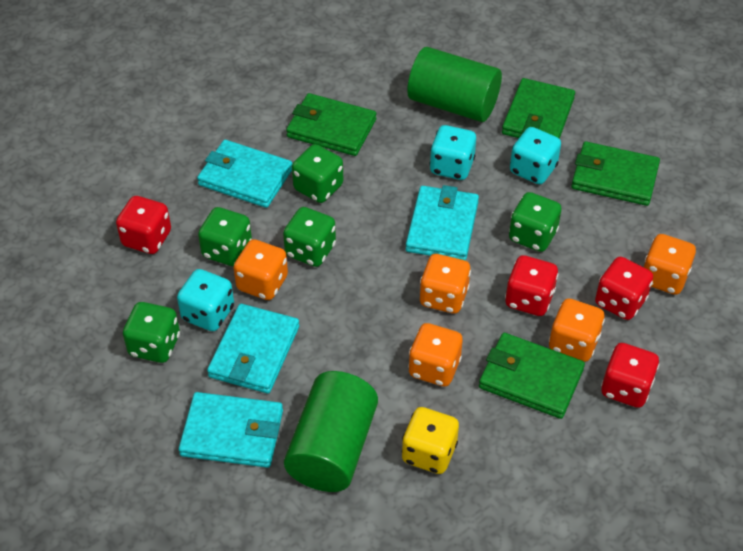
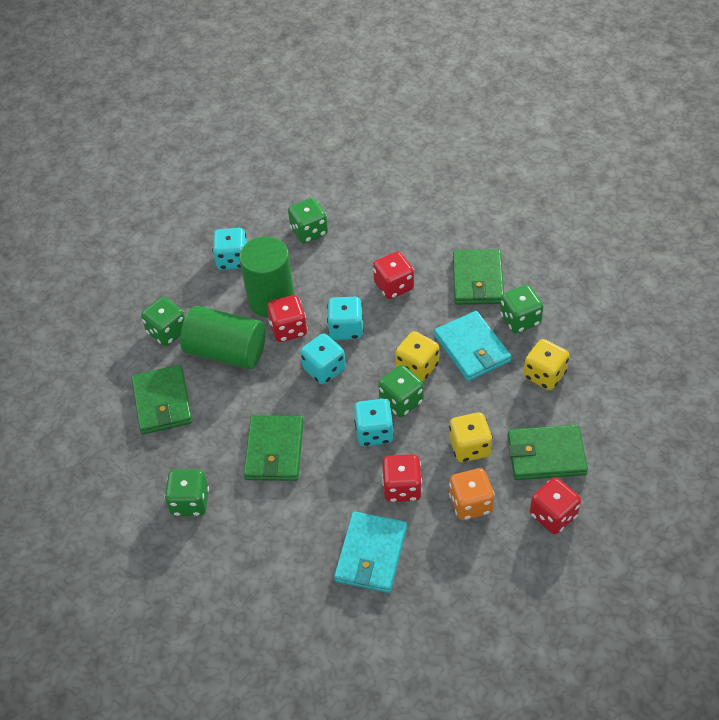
orange dice: [233,239,288,300] [408,323,463,386] [420,254,471,314] [549,299,605,362] [644,234,696,295] = 5 -> [449,468,495,520] = 1
turquoise dice: [177,269,234,331] [429,125,476,180] [510,127,561,184] = 3 -> [212,228,247,270] [300,333,346,384] [327,297,364,340] [354,399,394,446] = 4
turquoise wallet: [179,392,283,468] [197,140,292,208] [207,304,299,394] [406,185,479,260] = 4 -> [334,512,407,593] [434,311,511,381] = 2
yellow dice: [402,407,459,474] = 1 -> [395,331,439,382] [449,412,493,462] [524,339,569,390] = 3

